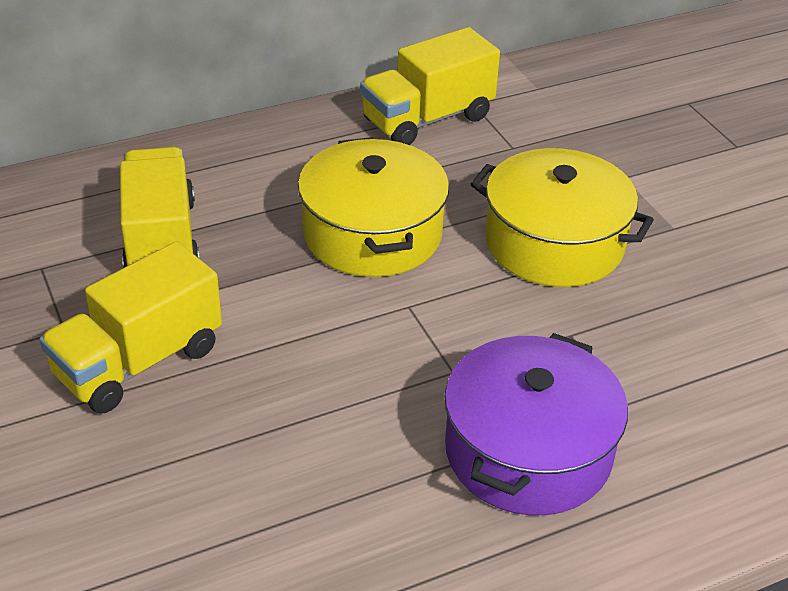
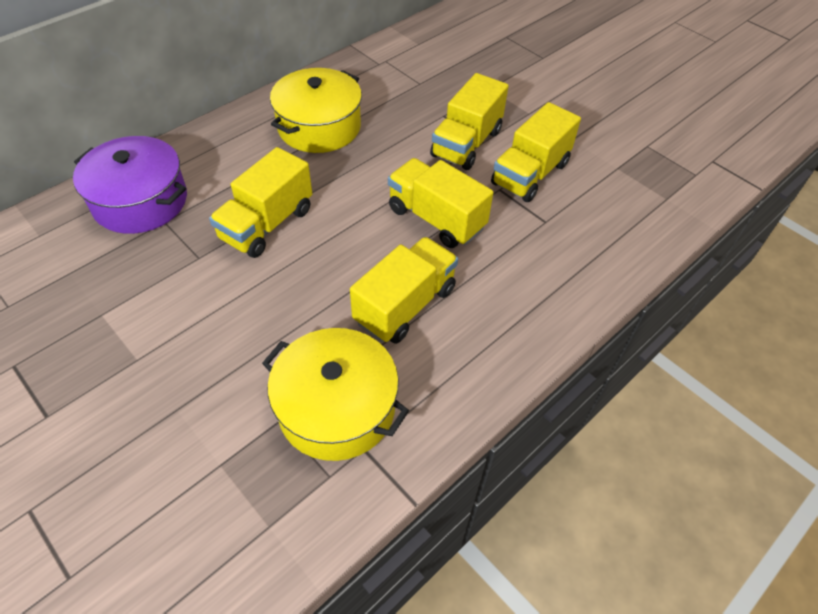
yellow truck: [39,241,222,413] [120,147,200,268] [360,27,500,145] = 3 -> [209,147,312,258] [350,237,458,344] [388,158,493,248] [430,73,509,170] [491,102,581,202] = 5

